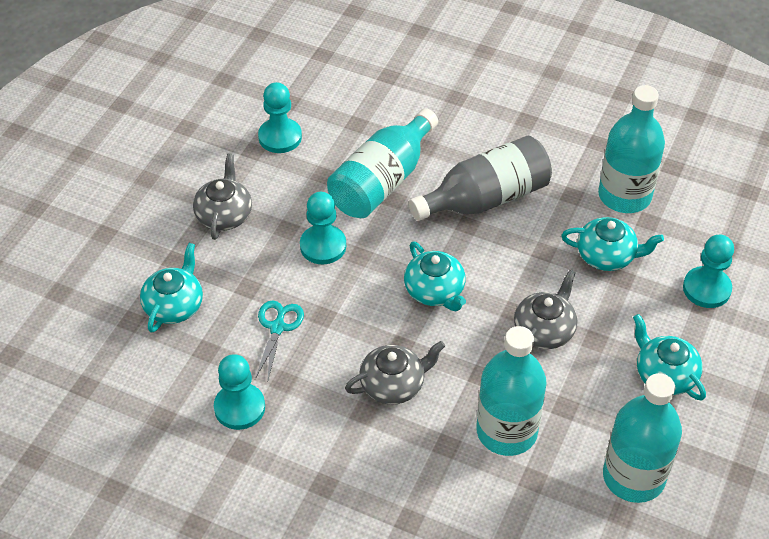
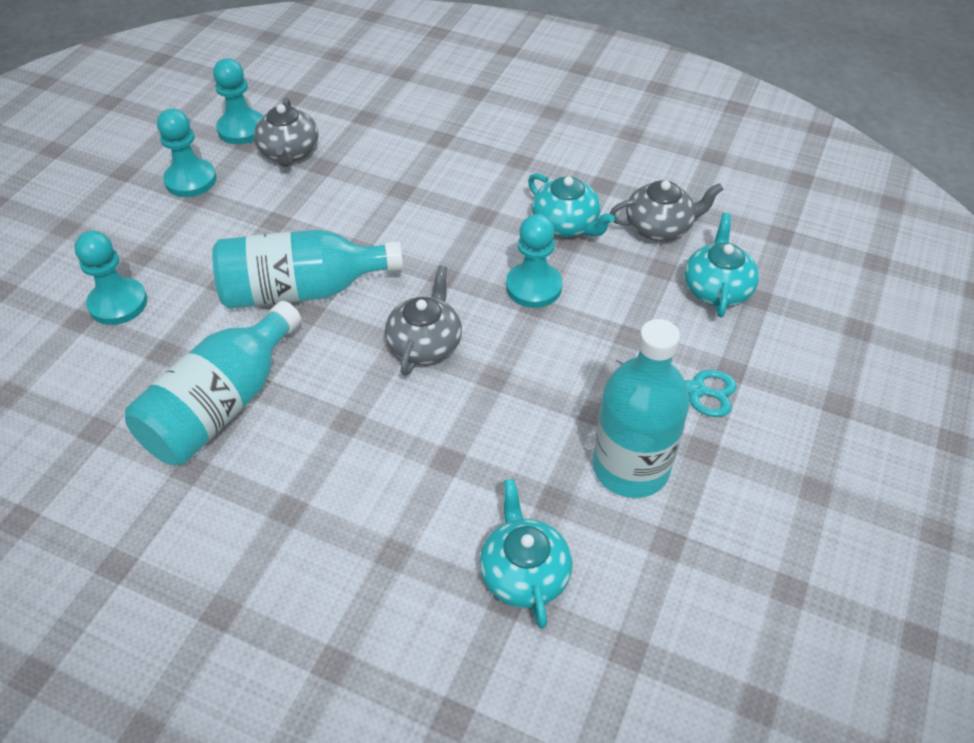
grey bottle: [409,136,552,221] = 1 -> none = 0
turquoise bottle: [327,108,438,218] [476,326,547,456] [598,85,665,213] [603,373,682,503] = 4 -> [125,301,302,465] [212,229,403,309] [592,319,690,498] = 3
turquoise teapot: [140,243,203,333] [404,241,466,311] [561,217,664,271] [633,314,706,401] = 4 -> [480,479,572,629] [528,173,615,237] [684,213,759,317] = 3

